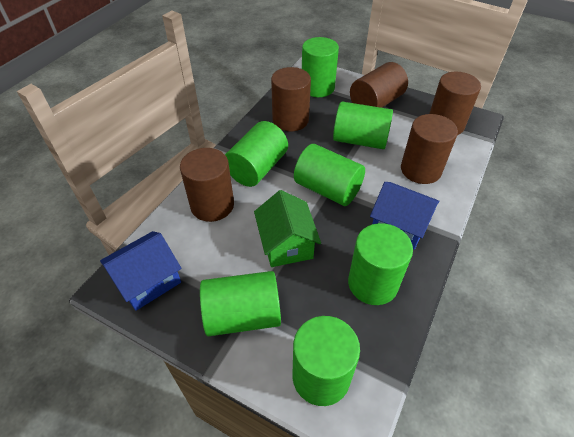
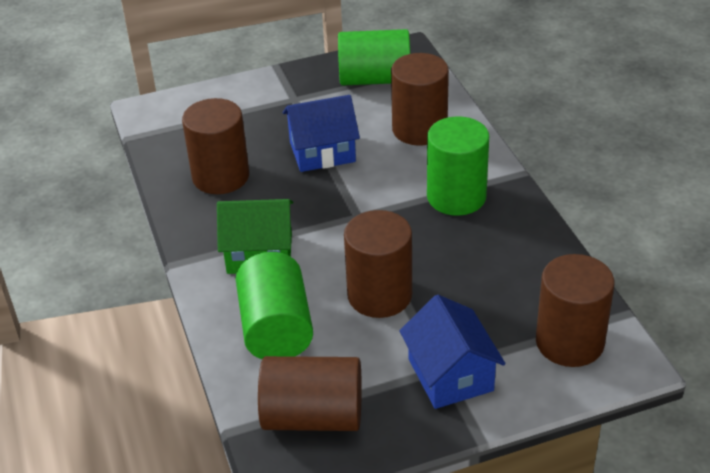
green cylinder: [200,271,281,336] [225,121,288,187] [292,316,360,406] [294,144,365,206] [302,37,339,97] [333,102,393,149] [348,223,413,305] = 7 -> [236,252,313,359] [338,29,410,86] [427,116,489,216] = 3

